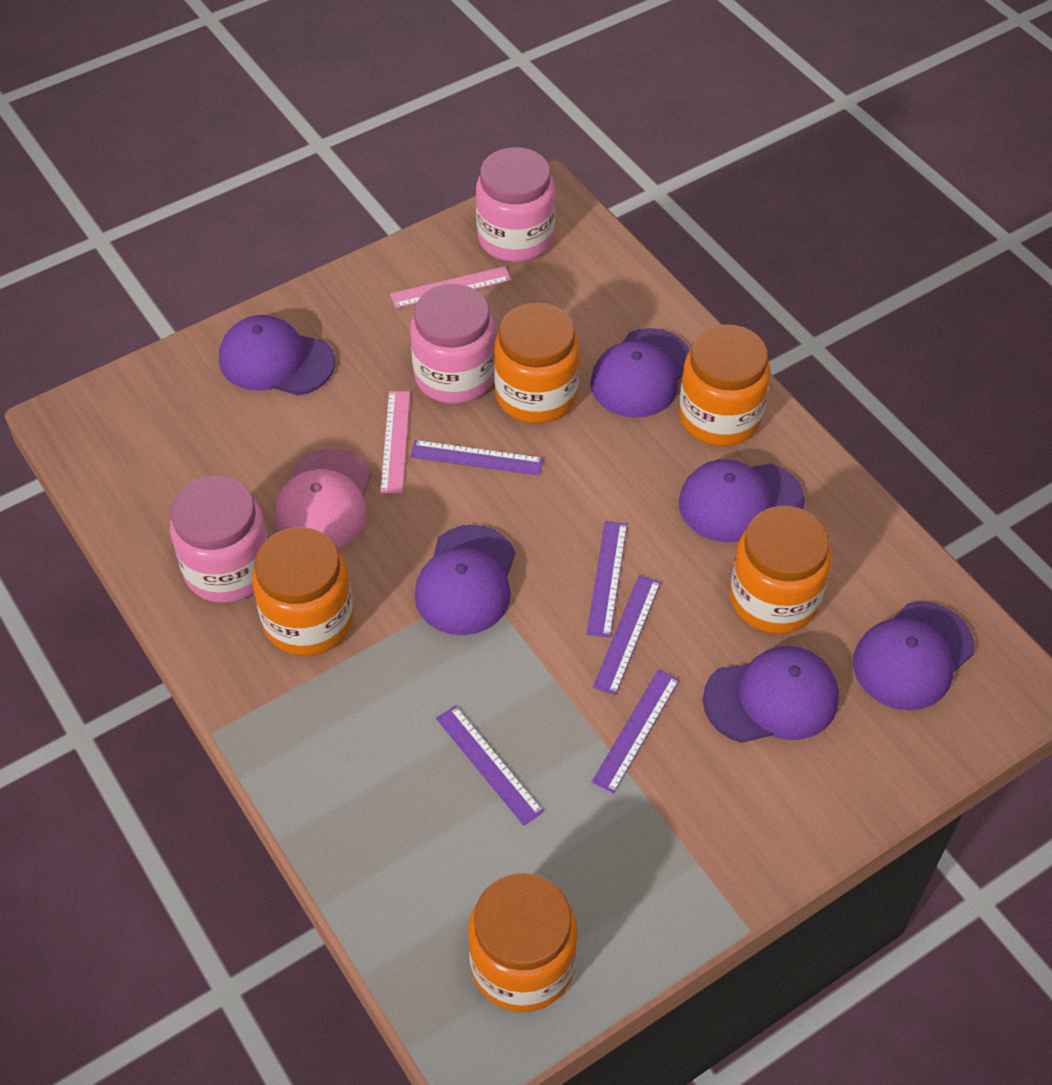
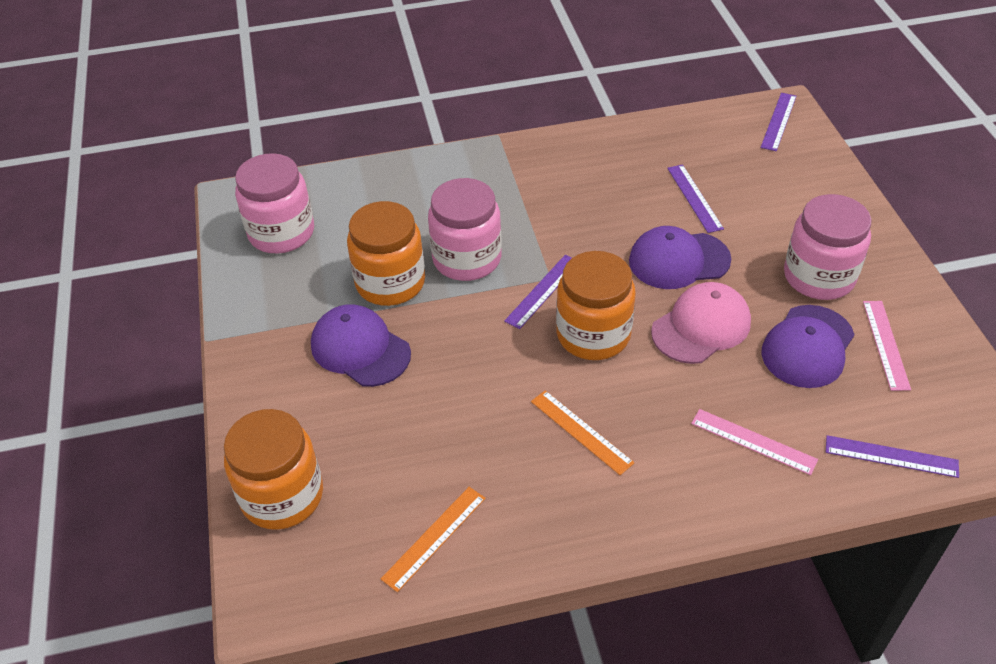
orange jar: [252,527,353,656] [468,873,578,1012] [494,303,580,423] [679,325,771,446] [730,506,831,634] = 5 -> [224,409,323,530] [347,201,425,306] [556,251,636,360] = 3
orange ruler: none = 0 -> [381,487,486,592] [531,390,635,475] = 2
purple cap: [219,315,335,395] [414,525,515,635] [590,328,690,418] [679,459,805,542] [703,646,839,743] [853,602,974,710] = 6 -> [311,304,411,387] [629,226,731,289] [762,305,855,388] = 3
purple ruler: [410,440,543,475] [436,705,544,826] [587,521,627,638] [591,669,680,794] [593,575,661,695] = 5 -> [504,255,572,329] [667,164,724,233] [761,93,796,151] [826,435,959,478] = 4

